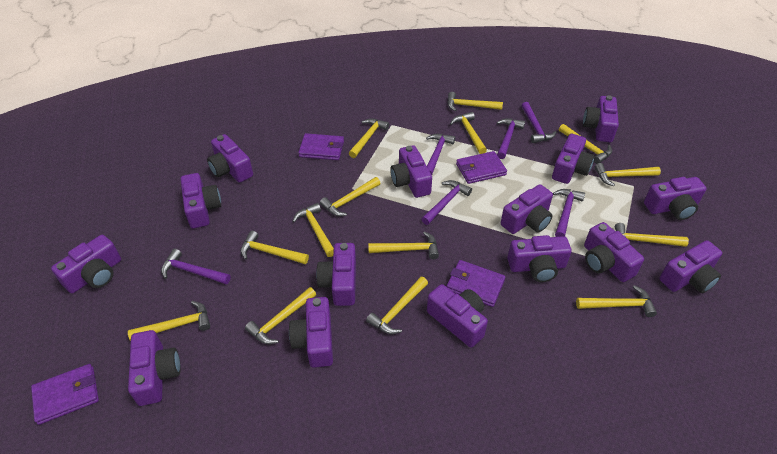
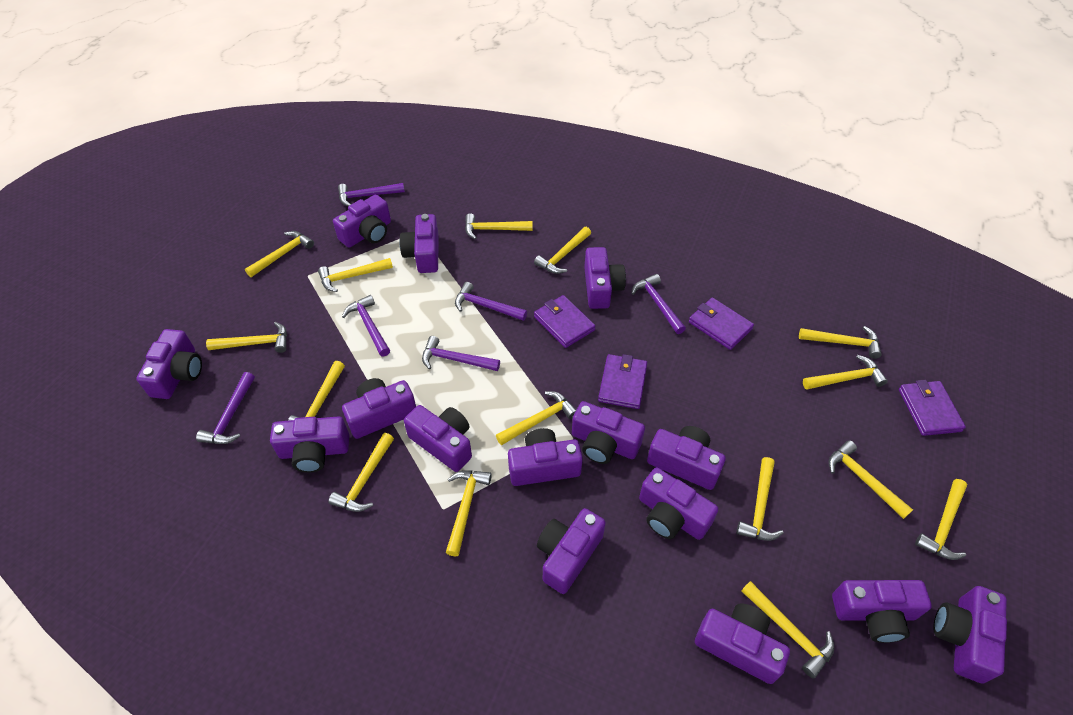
yellow hammer: [128,301,210,341] [241,231,309,264] [245,287,316,344] [293,203,334,257] [320,177,381,216] [349,118,389,158] [366,277,428,334] [368,231,439,259] [448,92,503,111] [450,112,487,154] [559,124,612,164] [576,285,657,317] [594,163,661,186] [615,223,689,247] = 14 -> [206,322,287,353] [245,231,314,277] [288,361,345,421] [318,258,393,292] [328,433,394,512] [446,470,492,557] [465,213,533,240] [496,391,576,446] [534,227,591,274] [736,457,783,541] [741,581,834,679] [799,326,882,359] [803,355,888,390] [829,440,913,519] [915,479,967,560] = 15

